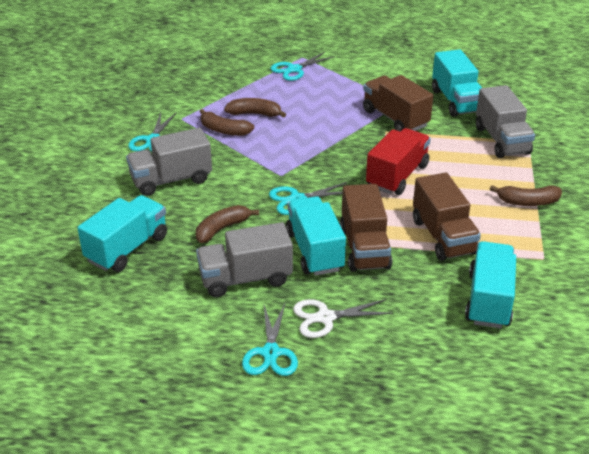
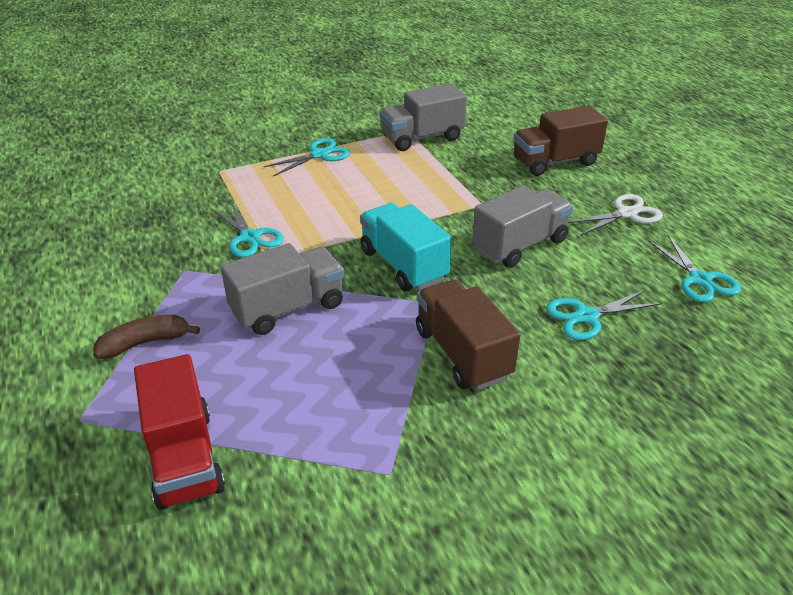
brown banana: [196,205,259,243] [199,109,254,136] [224,98,286,118] [490,185,562,206] = 4 -> [93,315,200,359] = 1
brown truck: [340,184,392,272] [363,75,433,131] [413,173,481,261] = 3 -> [416,280,520,390] [513,106,608,176] = 2
turquoise truck: [77,195,167,272] [286,196,346,276] [432,49,482,117] [465,241,516,328] = 4 -> [360,203,452,291] = 1

